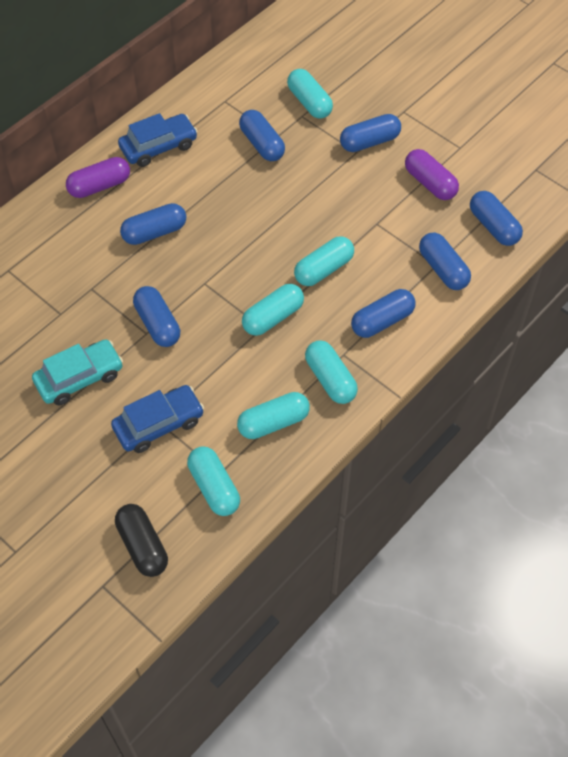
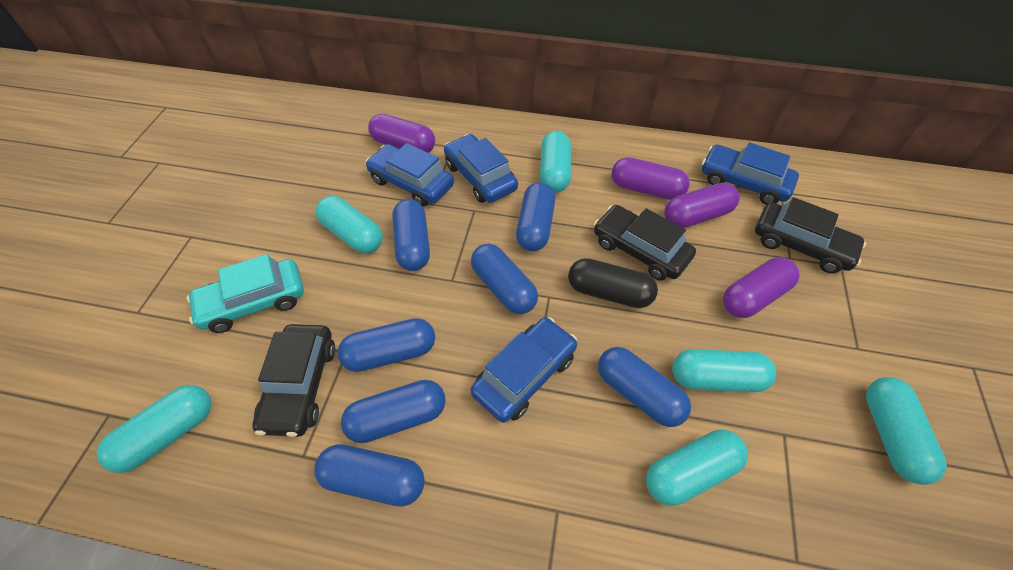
black car: none = 0 -> [252,324,335,437] [594,205,696,281] [755,197,866,273] = 3
blue car: [111,385,204,453] [118,113,198,167] = 2 -> [365,143,454,206] [444,134,518,203] [471,317,577,423] [702,142,799,205] = 4
purple capsule: [66,157,130,198] [405,149,459,200] = 2 -> [368,113,435,153] [611,157,690,200] [664,183,740,228] [723,257,800,318] = 4

